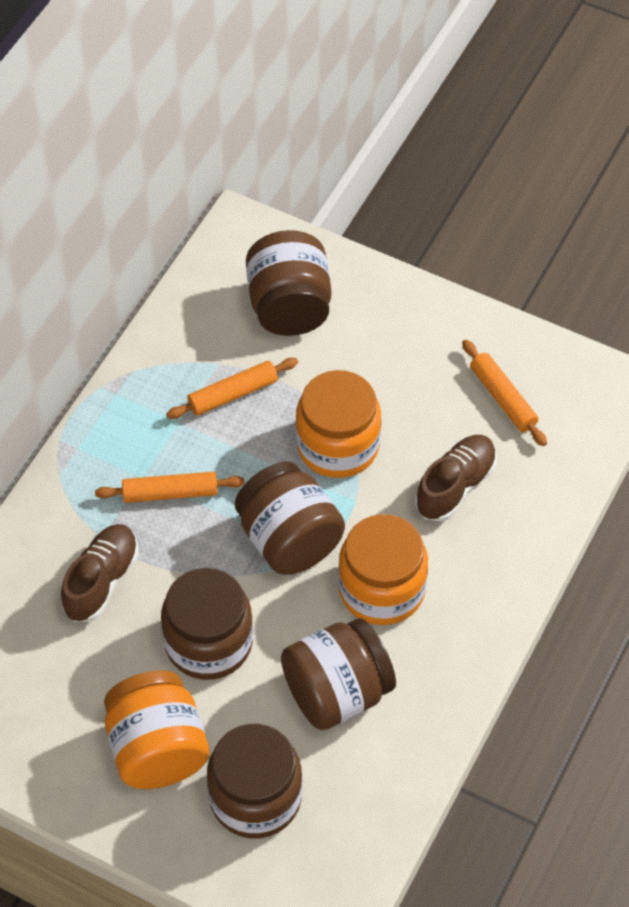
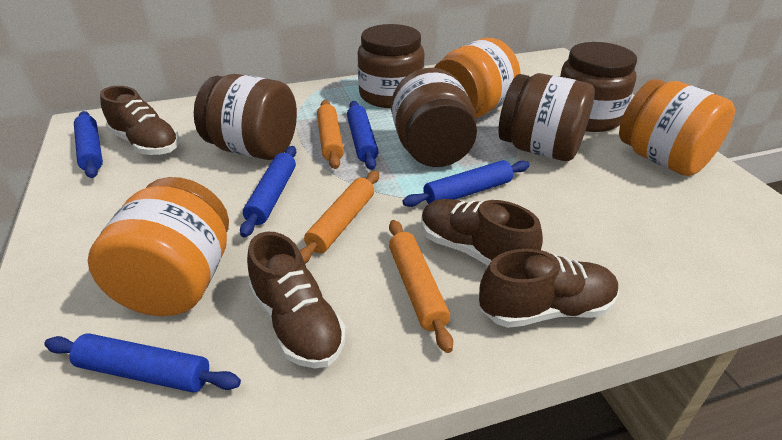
blue rolling pin: none = 0 -> [44,333,241,393] [74,111,103,178] [240,146,296,237] [347,101,378,170] [402,160,530,207] = 5
brown shoe: [61,524,138,622] [415,435,497,521] = 2 -> [100,86,180,155] [247,232,346,368] [421,199,543,266] [479,249,619,328] = 4

